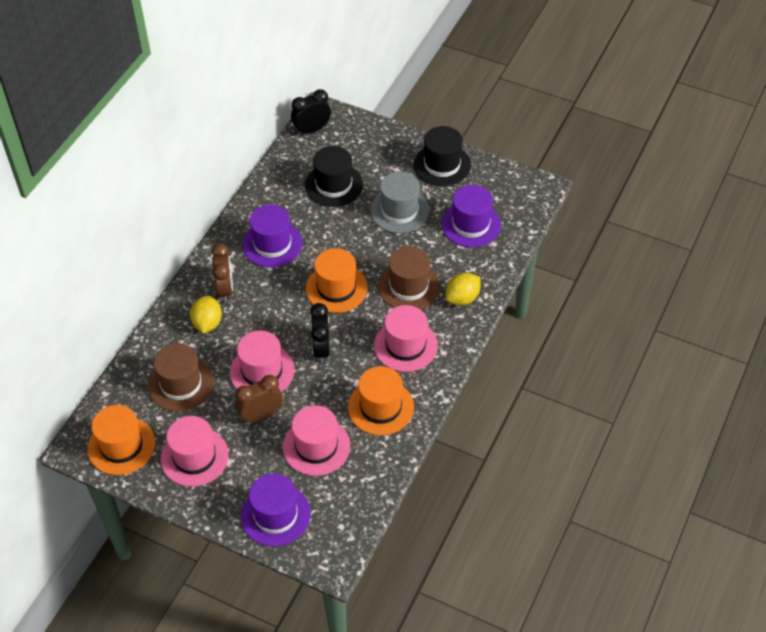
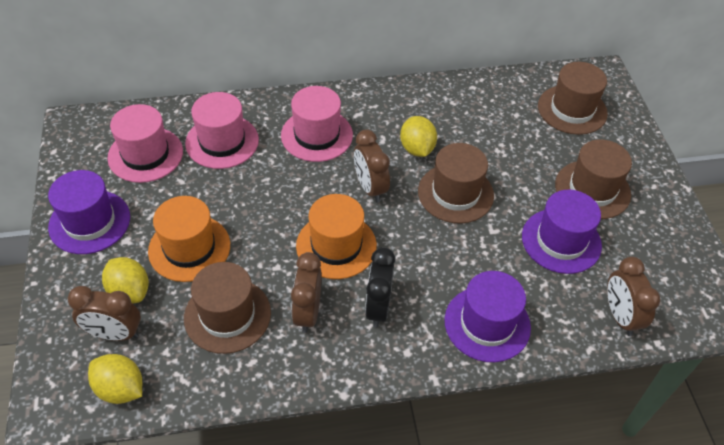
black clock: [291,89,331,136] [310,303,330,363] = 2 -> [365,247,396,328] = 1
black hat: [305,146,363,207] [414,126,471,186] = 2 -> none = 0
brown clock: [211,243,233,302] [235,375,283,423] = 2 -> [68,286,141,341] [291,252,321,333] [354,129,390,202] [607,256,660,336] = 4
brown hat: [148,343,214,411] [378,246,440,309] = 2 -> [184,262,271,354] [418,143,494,223] [538,62,608,135] [555,139,632,219] = 4
grey hat: [370,171,430,233] = 1 -> none = 0
orange hat: [87,405,155,475] [306,248,368,313] [348,366,414,435] = 3 -> [148,196,230,282] [296,194,377,279] = 2
pink hat: [161,416,229,487] [230,331,295,392] [283,405,350,476] [374,305,438,372] = 4 -> [107,104,183,183] [185,92,259,169] [281,86,353,162] = 3
yellow lemon: [190,296,222,333] [445,273,481,305] = 2 -> [88,354,142,404] [102,257,149,304] [400,116,437,157] = 3

